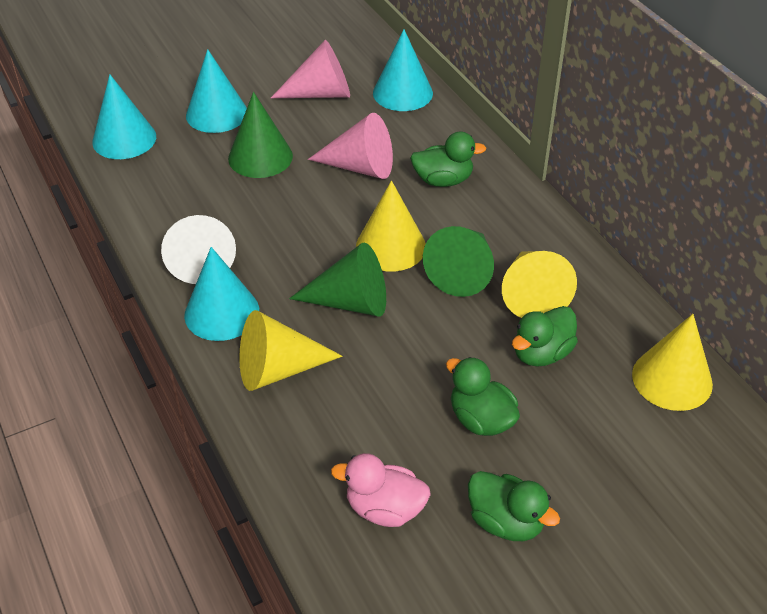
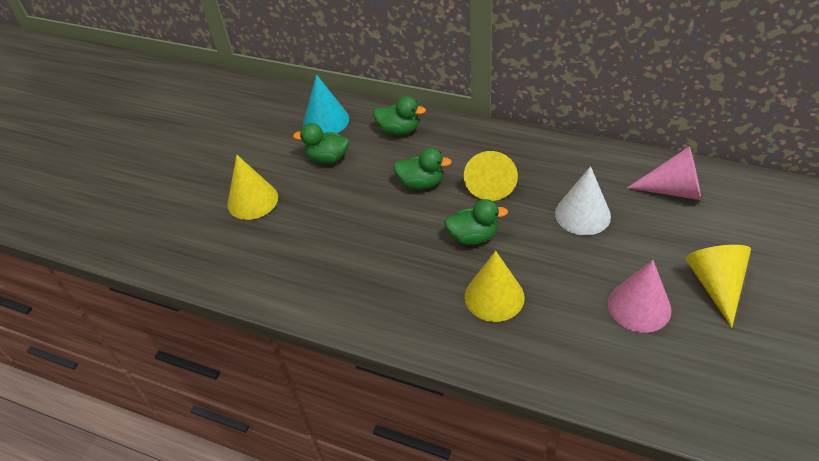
green cone: [228,92,293,178] [289,243,386,317] [423,226,494,297] = 3 -> none = 0
pink duck: [331,453,431,527] = 1 -> none = 0
turquoise cone: [92,74,156,159] [184,247,259,341] [186,49,247,133] [373,29,433,111] = 4 -> [303,74,349,133] = 1

